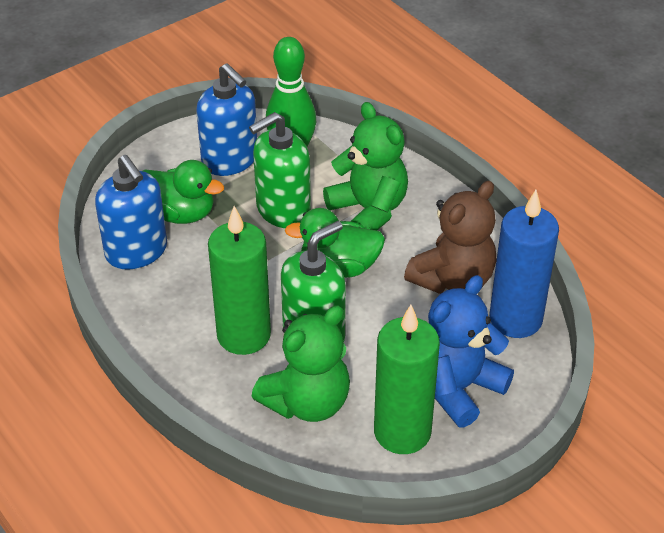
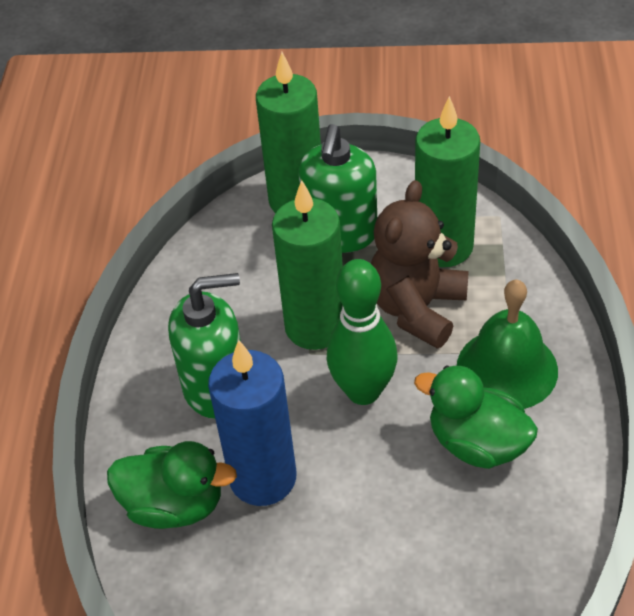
blue soap dispenser: [95,155,167,270] [196,63,257,176] = 2 -> none = 0
blue teddy bear: [428,275,514,428] = 1 -> none = 0
green bell: none = 0 -> [457,280,558,409] = 1
green candle: [208,206,271,355] [374,305,440,454] = 2 -> [256,52,321,213] [272,180,343,350] [415,96,480,267] = 3
green teddy bear: [252,305,350,422] [323,102,408,231] = 2 -> none = 0

